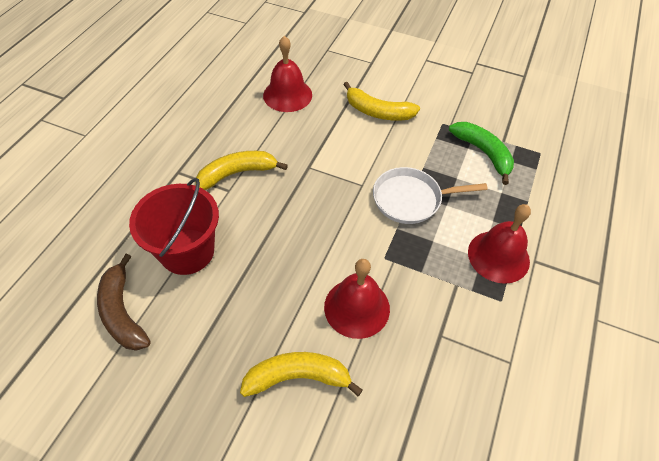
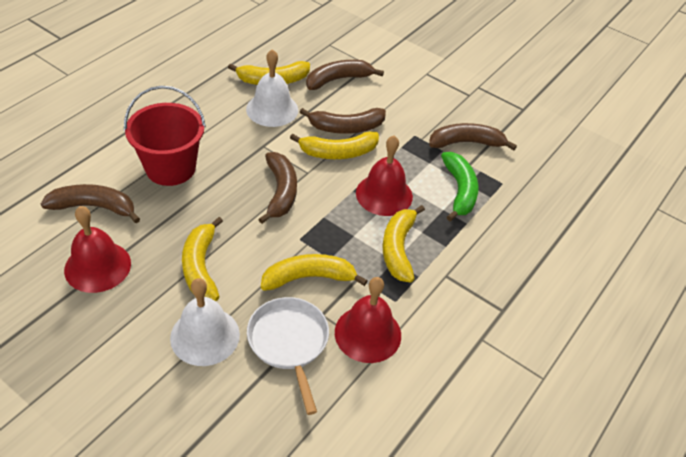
brown banana: [97,254,151,351] = 1 -> [41,184,140,223] [258,152,297,224] [300,108,386,134] [306,60,384,90] [429,123,517,150] = 5
white bell: none = 0 -> [170,278,240,366] [246,49,298,127] = 2
yellow banana: [195,151,288,190] [240,352,363,397] [343,82,420,121] = 3 -> [182,217,223,301] [228,61,310,85] [261,254,367,291] [290,131,379,159] [383,205,425,283] = 5

